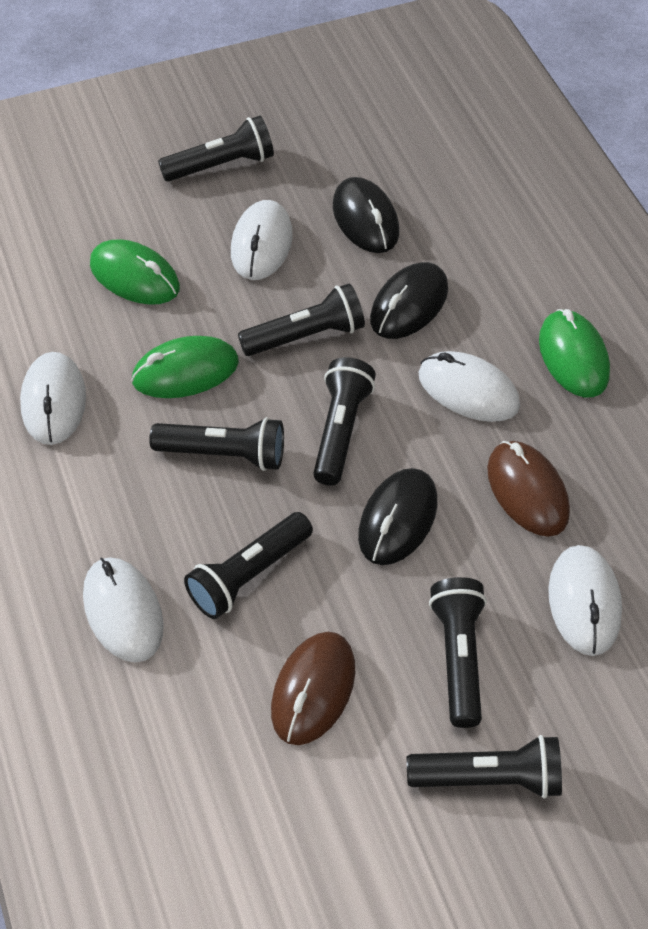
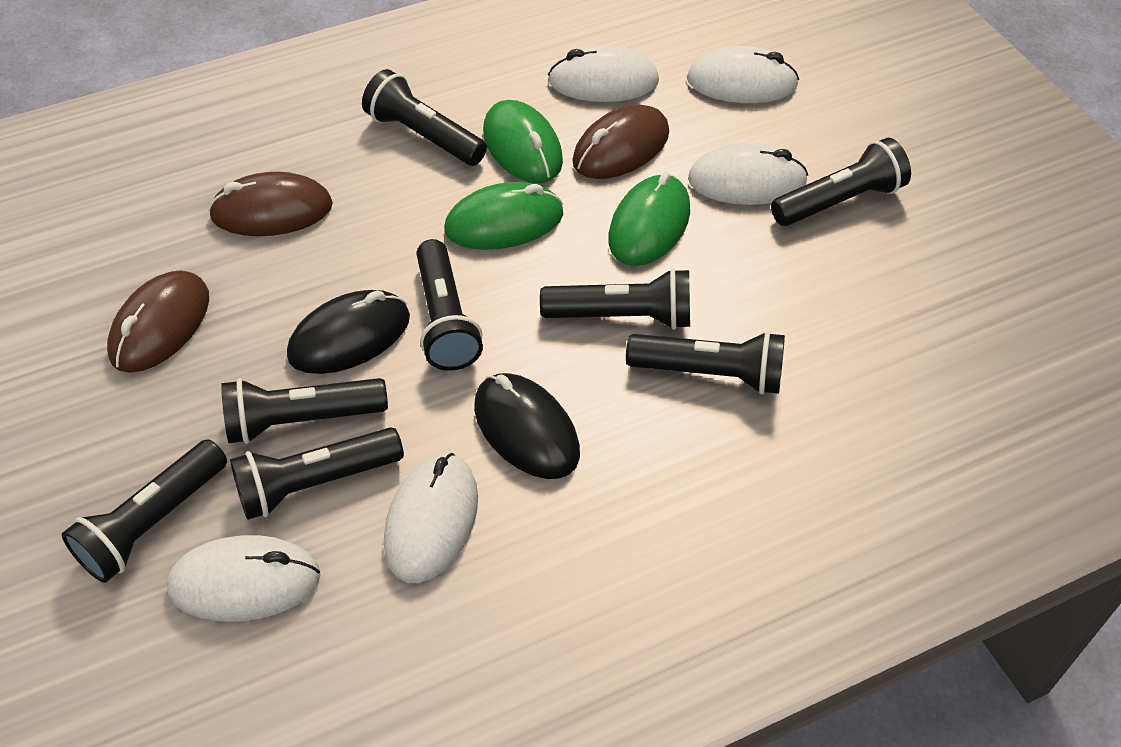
black flashlight: [149,417,284,471] [158,116,274,182] [184,512,313,619] [238,283,365,356] [313,357,376,486] [407,735,562,799] [429,577,487,728] = 7 -> [62,439,227,583] [221,378,388,444] [230,427,404,520] [362,69,487,166] [417,239,483,371] [540,268,690,330] [626,331,785,395] [771,138,911,226] = 8
black mouse: [333,177,399,253] [358,468,437,565] [370,262,448,339] = 3 -> [287,290,410,374] [474,373,580,479] = 2
brown mouse: [271,632,355,745] [487,441,570,537] = 2 -> [107,270,209,373] [208,172,333,236] [572,105,669,179] = 3

